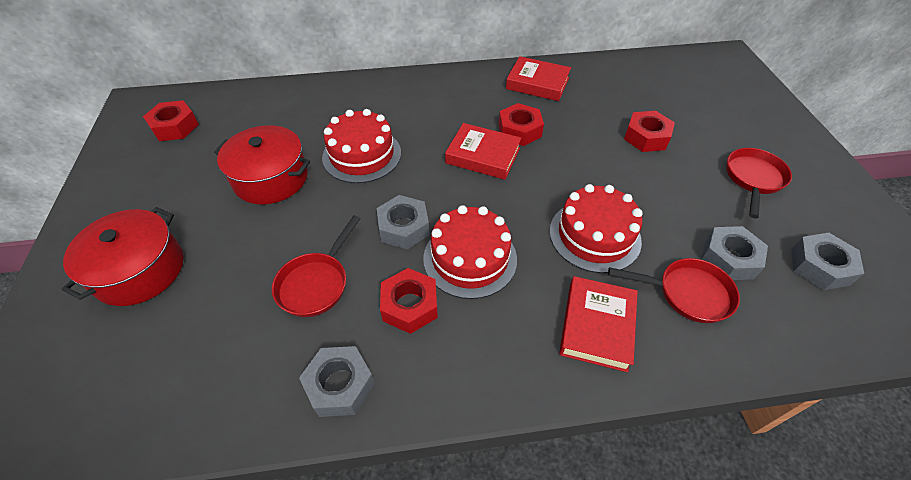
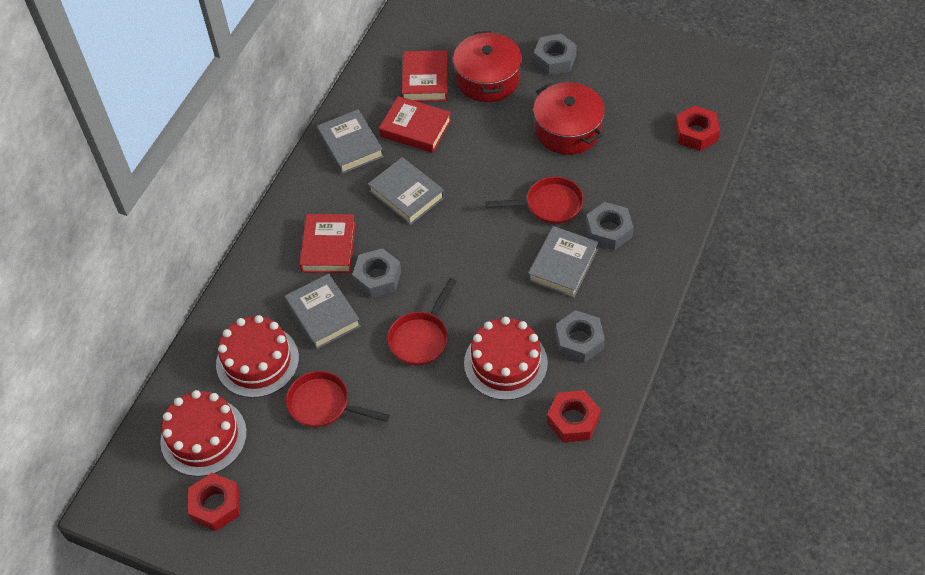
grey book: none = 0 -> [285,274,361,350] [317,109,384,174] [368,157,445,225] [528,226,599,298] = 4
red nut: [143,100,199,141] [380,268,438,334] [499,103,544,146] [624,111,675,152] = 4 -> [188,473,240,531] [547,390,601,442] [675,106,720,151] = 3

